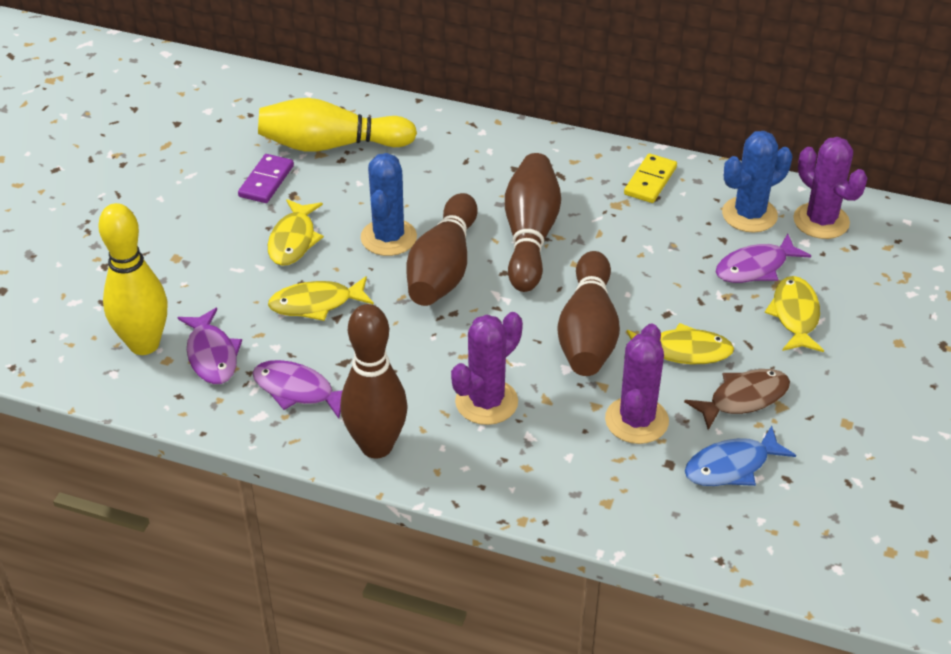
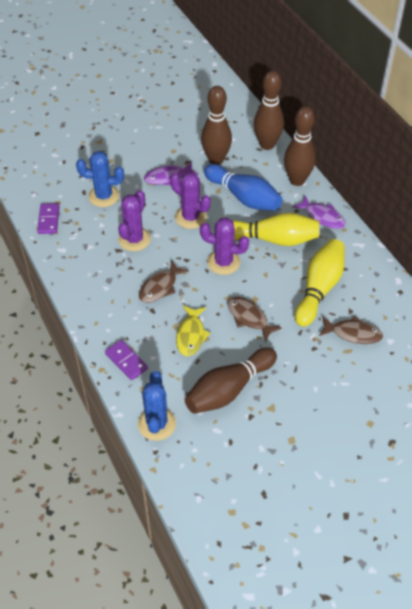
blue bowling pin: none = 0 -> [204,164,283,211] = 1
blue fish: [685,426,796,486] = 1 -> none = 0
brown fish: [684,369,790,430] = 1 -> [139,260,189,303] [228,297,282,342] [319,316,383,344] = 3
purple domino: [238,154,294,203] = 1 -> [37,203,60,234] [105,340,148,380] = 2
purple fish: [177,308,242,384] [252,360,343,419] [716,234,811,283] = 3 -> [144,161,198,186] [292,196,346,229] = 2
yellow domino: [624,153,677,203] = 1 -> none = 0
yellow fish: [268,199,324,266] [268,276,374,321] [627,323,734,364] [765,276,824,352] = 4 -> [176,305,210,356] = 1

